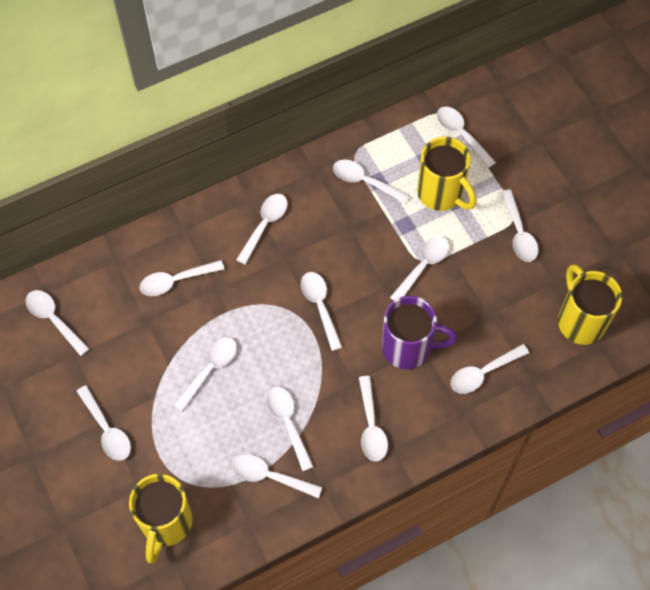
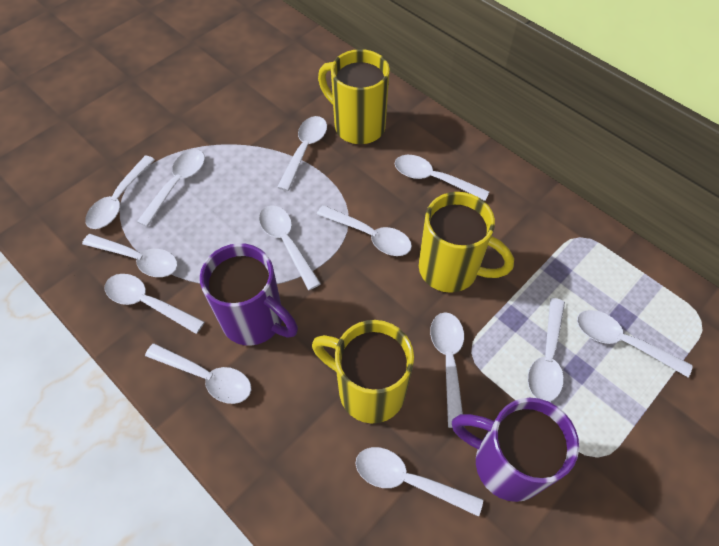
purple mug: [382,296,458,369] = 1 -> [200,243,298,346] [452,398,579,502] = 2
white spoon: [26,290,89,356] [76,385,131,461] [140,260,224,296] [173,337,237,412] [232,454,322,498] [236,194,288,265] [266,386,314,471] [301,272,343,351] [333,160,410,204] [359,376,388,461] [390,236,449,301] [437,107,496,168] [451,344,529,394] [501,190,538,262] = 14 -> [82,234,178,277] [85,155,155,229] [105,274,205,334] [137,149,205,227] [145,343,251,404] [259,205,321,290] [277,116,327,191] [317,205,412,256] [356,447,483,517] [394,155,489,201] [430,312,464,428] [528,298,565,402] [577,310,693,377] = 13

